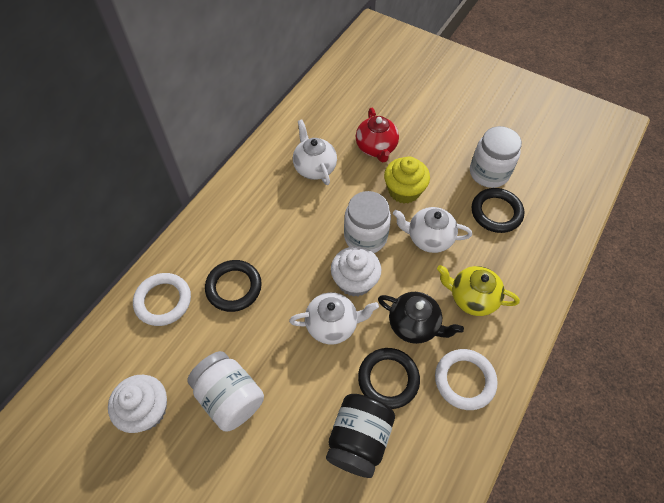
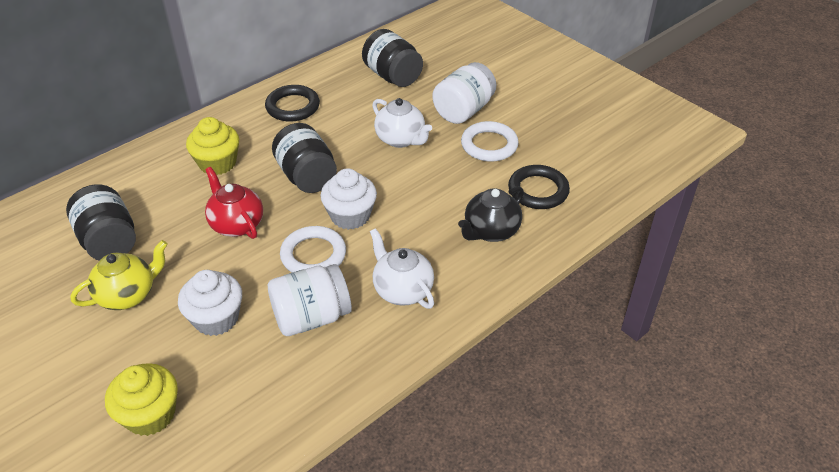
black jar: [326,394,395,478] = 1 -> [66,184,136,261] [272,123,337,193] [362,29,423,87] = 3
black ring: [205,260,262,312] [358,348,420,409] [472,188,524,233] = 3 -> [265,85,320,122] [508,165,570,209] = 2
white jar: [187,351,264,431] [344,191,391,253] [470,126,522,188] = 3 -> [268,264,352,336] [432,62,496,124] = 2
white teapot: [289,293,379,344] [293,119,337,185] [393,207,472,253] = 3 -> [370,228,434,309] [372,98,432,148] = 2
yellow cupcake: [384,157,430,204] = 1 -> [105,363,178,436] [186,117,239,175] = 2

